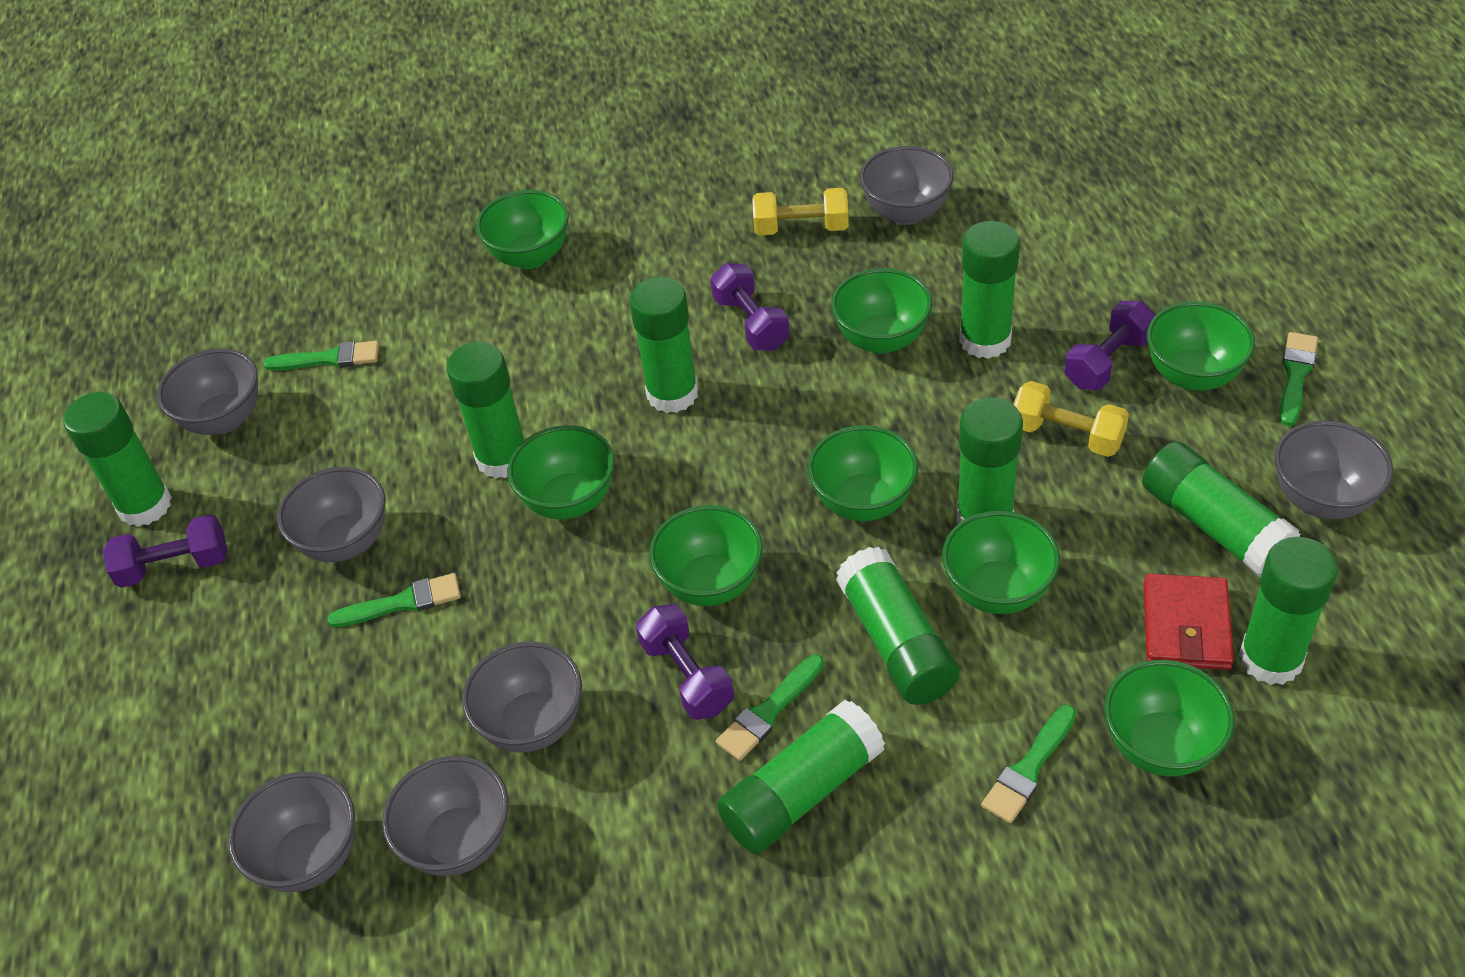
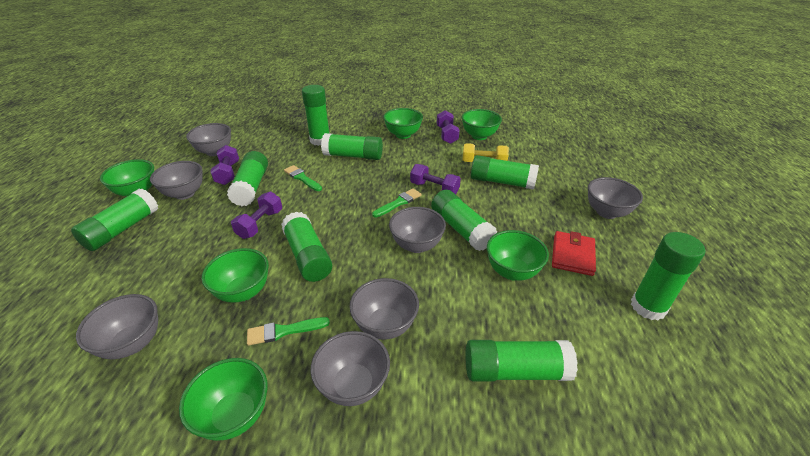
green bowl: [476,190,569,269] [508,425,615,519] [649,505,763,606] [808,425,918,521] [831,268,932,354] [942,511,1060,614] [1104,660,1235,777] [1147,301,1255,391] = 8 -> [100,159,154,196] [179,358,268,441] [201,248,269,303] [383,108,423,139] [462,109,502,140] [487,230,549,281] = 6
green brush: [263,341,379,370] [327,573,461,627] [716,655,824,761] [981,705,1076,823] [1279,332,1318,426] = 5 -> [247,317,330,346] [284,165,322,191] [372,188,422,218] = 3
yellow dumbbell: [752,188,849,235] [1013,381,1129,457] = 2 -> [462,143,509,162] = 1

